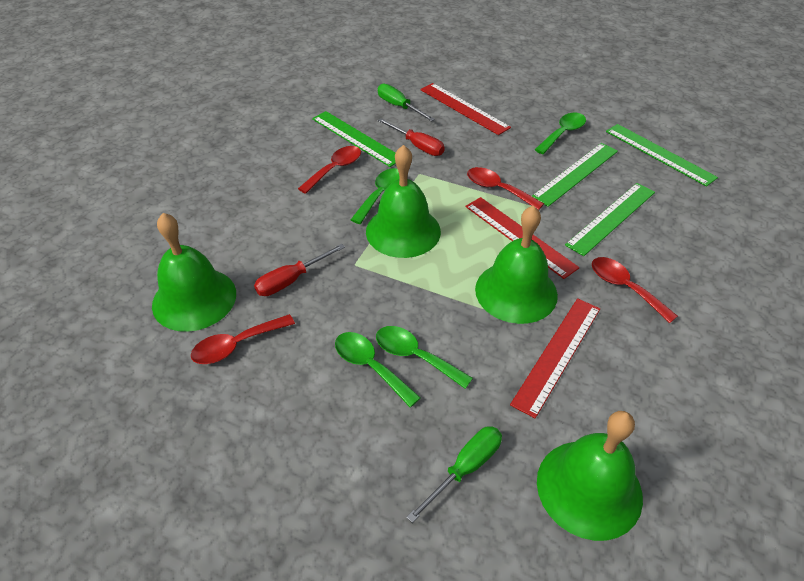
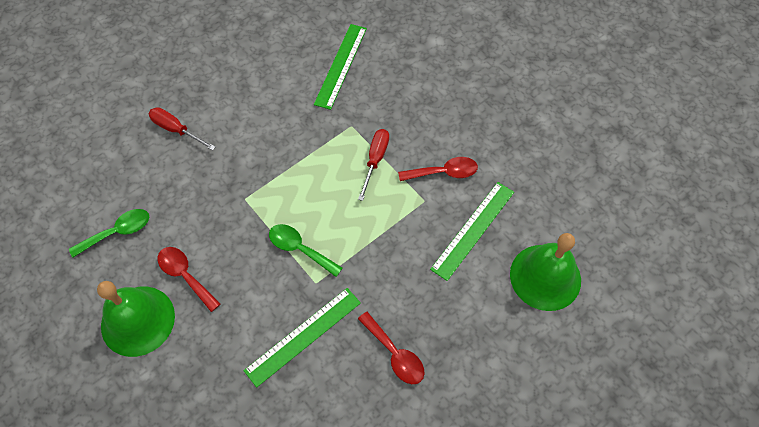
green bell: [152,213,236,332] [366,145,441,258] [475,205,558,324] [537,411,643,541] = 4 -> [97,281,175,357] [510,233,581,311] = 2
green ruler: [312,111,396,167] [532,143,618,207] [565,183,655,256] [606,124,718,187] = 4 -> [243,288,361,388] [314,24,367,110] [430,182,514,281] = 3
green screwdriver: [378,84,435,121] [406,426,502,523] = 2 -> none = 0
green spoon: [335,332,421,407] [351,168,399,224] [376,326,473,389] [535,113,586,154] = 4 -> [69,209,149,257] [269,224,343,277] = 2
red ruler: [420,83,511,135] [465,197,580,279] [510,298,600,418] = 3 -> none = 0
red spoon: [191,314,295,364] [298,146,361,194] [467,167,544,210] [592,257,678,323] = 4 -> [158,247,220,312] [358,312,425,384] [398,157,478,181] = 3

